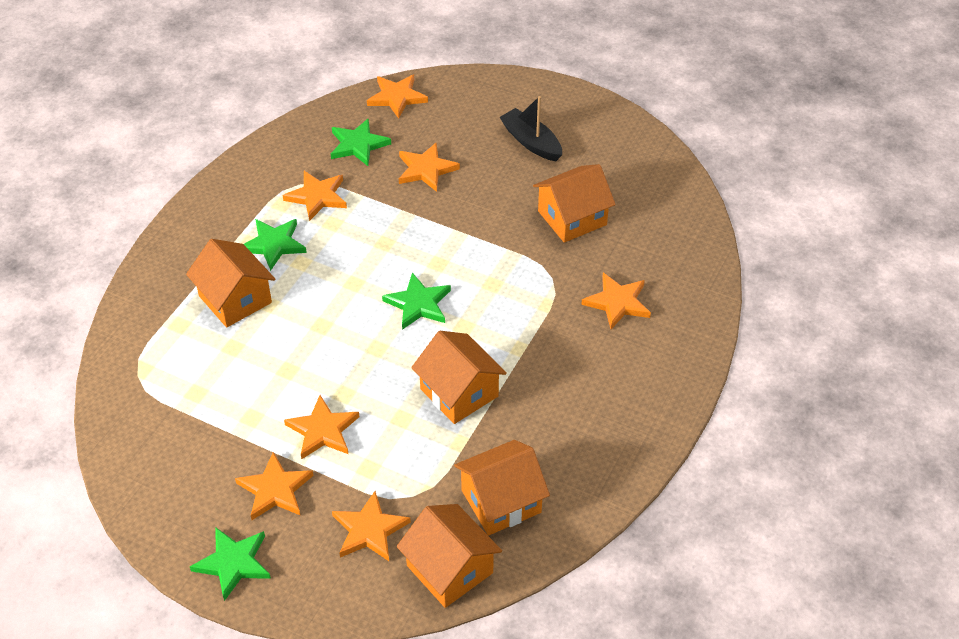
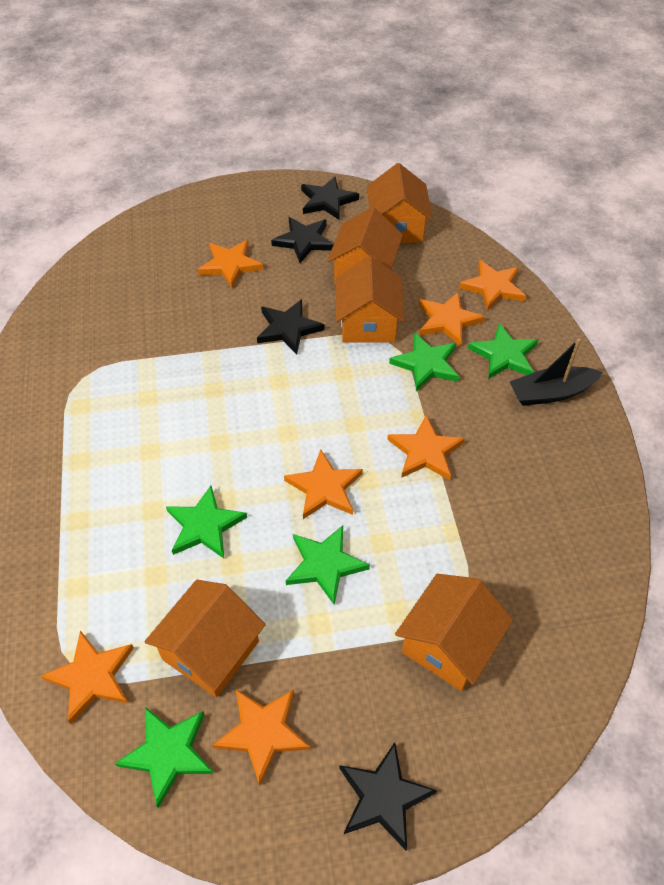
black star: none = 0 -> [257,299,325,354] [271,217,334,263] [301,176,359,220] [339,742,437,851] = 4
green star: [190,527,271,601] [244,219,307,271] [331,118,391,166] [382,273,451,330] = 4 -> [115,707,214,808] [166,486,247,558] [286,525,370,605] [389,332,459,391] [468,323,538,379] = 5

